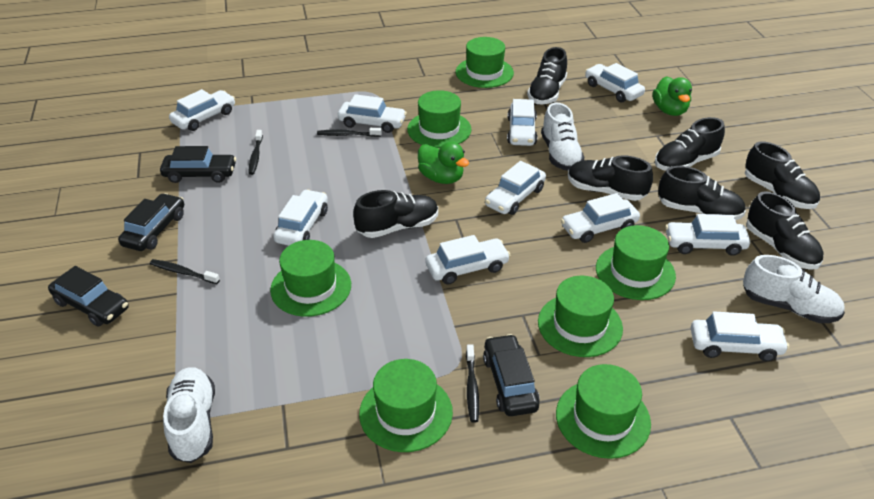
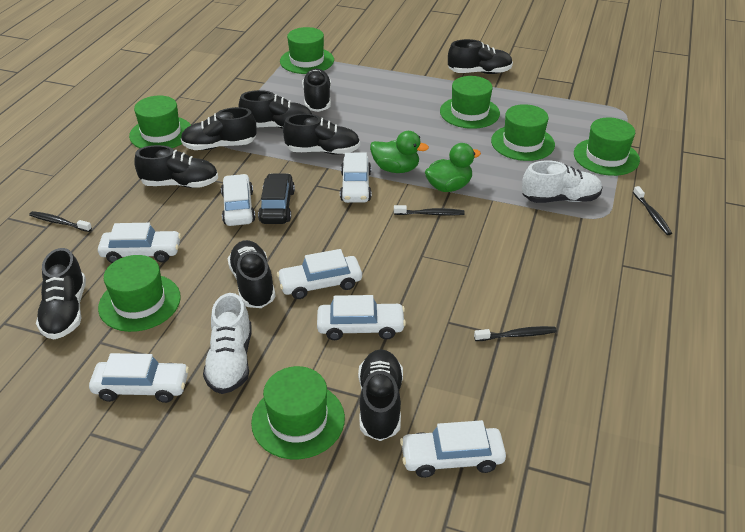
black car: [48,266,129,327] [118,193,184,251] [160,146,236,183] [483,334,540,416] = 4 -> [258,173,295,224] = 1
black shoe: [353,190,438,238] [527,47,567,104] [568,155,653,201] [655,117,725,171] [658,166,746,220] [745,141,820,209] [746,191,824,270] = 7 -> [36,248,86,339] [134,145,218,188] [181,107,257,150] [227,240,276,308] [239,90,312,129] [283,114,360,155] [302,69,331,112] [358,349,403,441] [448,39,513,74] = 9
white car: [169,89,235,131] [273,189,328,246] [338,94,407,133] [426,235,510,285] [485,161,546,215] [507,99,537,146] [561,193,640,243] [585,63,645,102] [665,214,750,256] [691,311,789,361] = 10 -> [89,353,189,403] [98,223,181,263] [221,174,256,226] [277,249,362,299] [317,295,406,340] [340,153,371,203] [400,420,506,478] = 7
white shoe: [163,367,215,463] [541,103,584,171] [743,255,845,323] = 3 -> [203,293,252,394] [522,160,602,203] = 2

